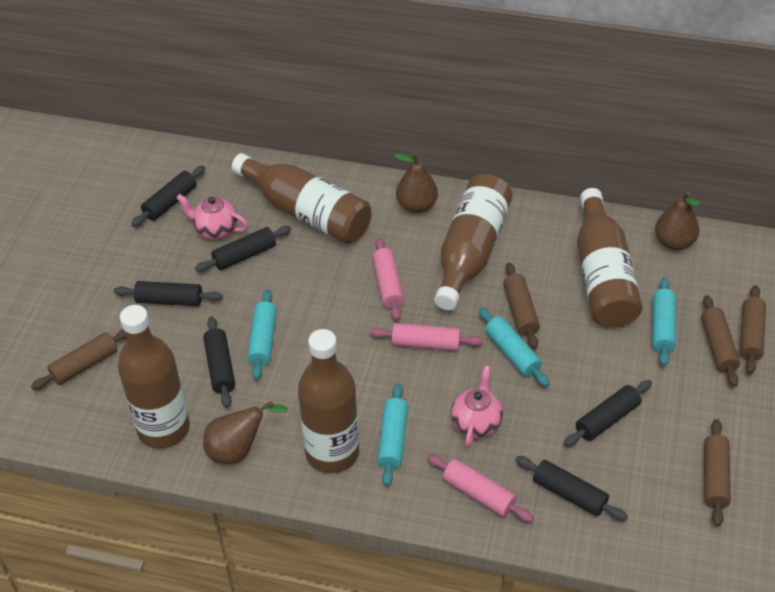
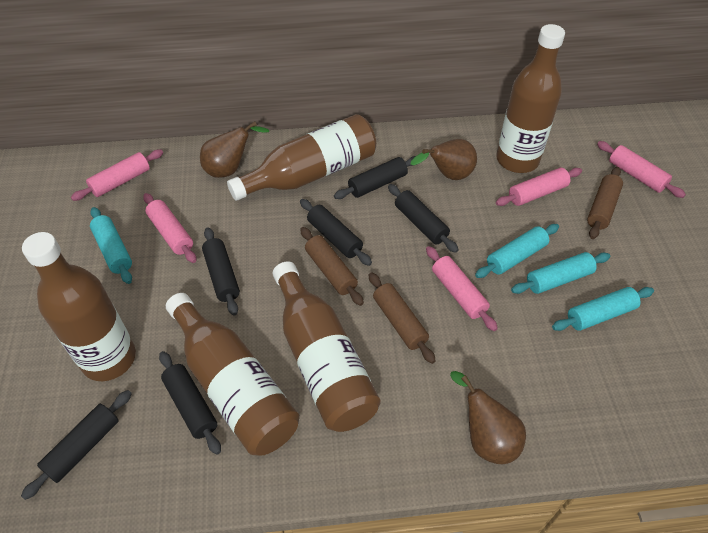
brown rolling pin: [31,329,127,390] [503,263,540,349] [701,295,740,387] [704,419,731,527] [740,285,766,374] = 5 -> [300,227,364,306] [369,272,436,364] [587,167,623,239] = 3
pink rolling pin: [370,323,483,351] [372,238,404,321] [427,454,534,522] = 3 -> [71,150,163,201] [143,193,196,263] [426,246,498,331] [496,168,582,206] [597,141,686,198] = 5
pink teapot: [176,194,248,239] [451,366,503,448] = 2 -> none = 0

